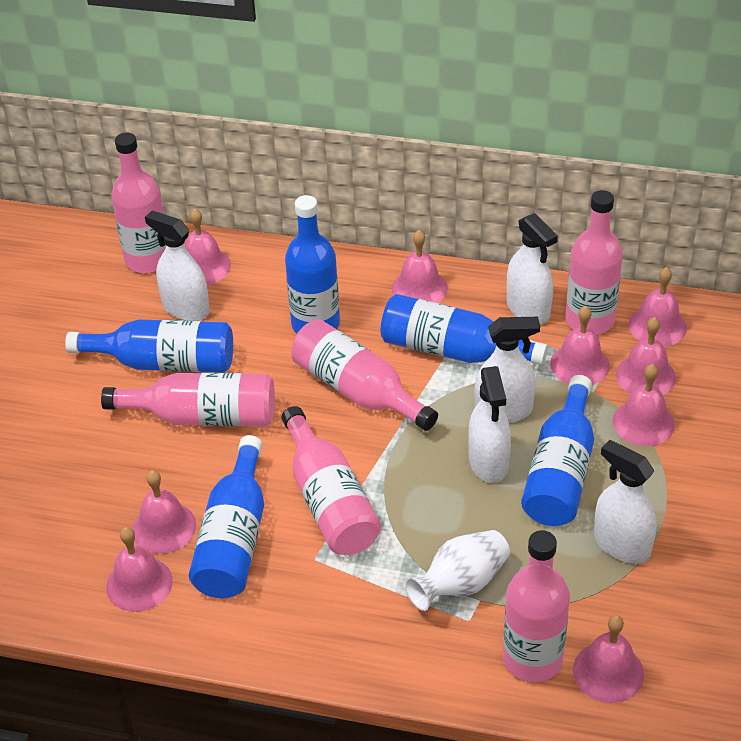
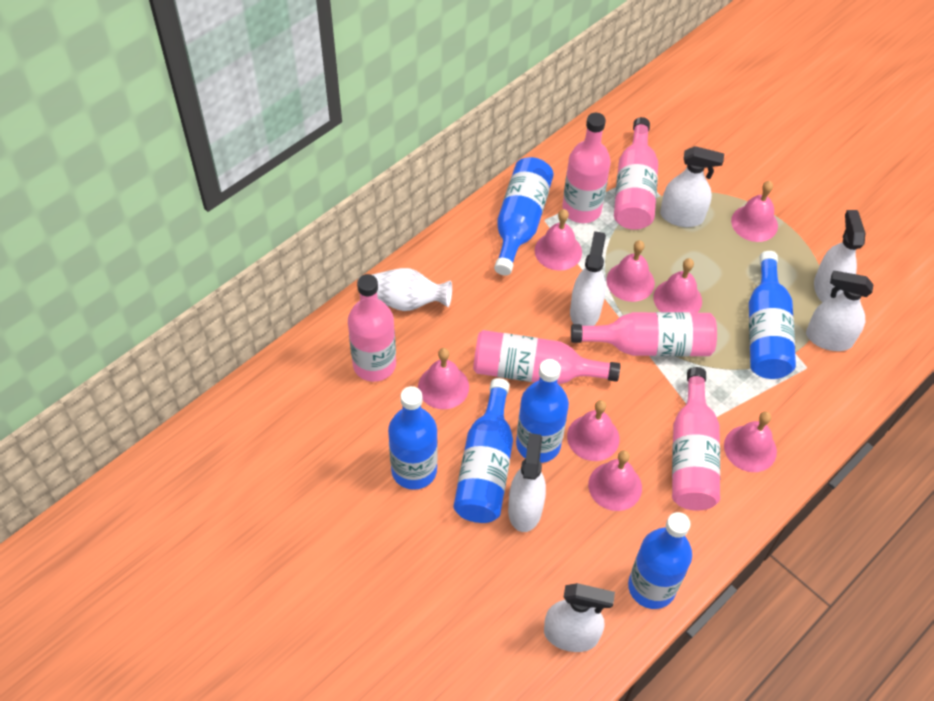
blue bottle: [65,319,233,373] [189,435,264,598] [285,195,340,333] [381,294,548,365] [521,375,594,526] = 5 -> [388,386,438,490] [454,378,513,523] [494,157,554,276] [516,359,569,463] [628,512,692,609] [749,251,796,379] = 6
pink bell: [106,527,173,612] [132,470,196,554] [184,209,231,285] [392,230,448,303] [550,306,610,385] [573,615,644,703] [613,364,675,446] [616,317,676,395] [629,267,687,347] = 9 -> [418,348,469,409] [535,209,582,271] [567,400,620,461] [588,450,642,511] [606,240,655,302] [653,258,702,313] [724,411,777,472] [731,181,778,242] = 8
white spray bottle: [145,211,210,321] [468,366,511,483] [475,317,540,423] [507,213,558,324] [594,440,657,564] = 5 -> [508,433,546,532] [544,583,615,652] [570,231,606,326] [660,146,724,227] [806,271,874,351] [814,210,865,303] = 6

